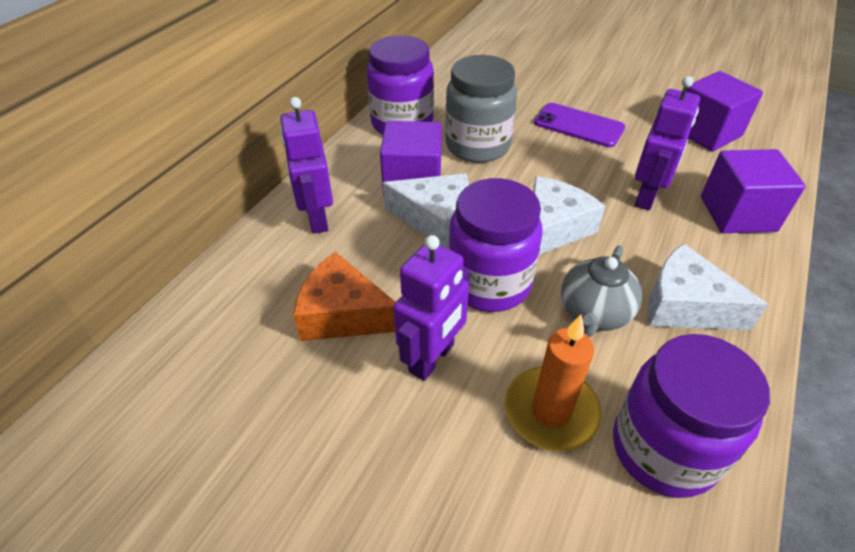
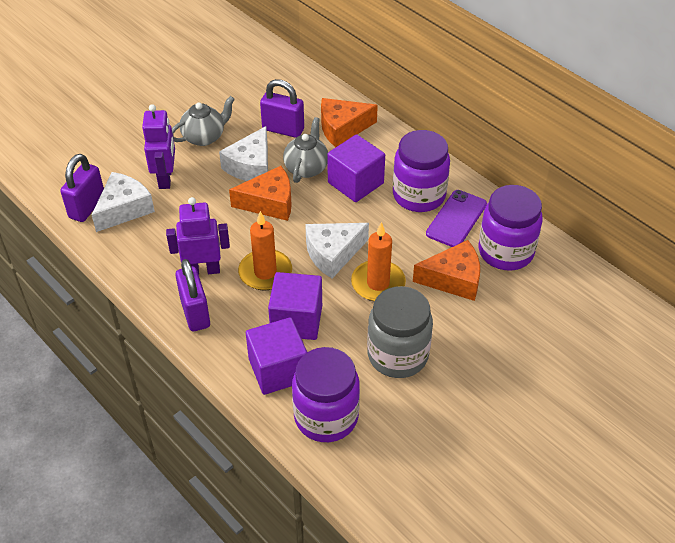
grey teapot: [561,245,642,337] = 1 -> [172,96,235,146] [283,117,328,183] = 2
orange candle: [505,315,601,452] = 1 -> [238,211,292,291] [351,222,406,301] = 2
orange cheese: [293,252,396,341] = 1 -> [229,166,292,221] [321,98,378,147] [413,240,480,301] = 3
purple padlock: none = 0 -> [60,154,104,222] [175,259,210,331] [260,79,304,138] = 3
purple robot: [280,97,333,234] [393,235,470,381] [635,76,700,210] = 3 -> [142,104,175,189] [166,197,230,274] = 2

